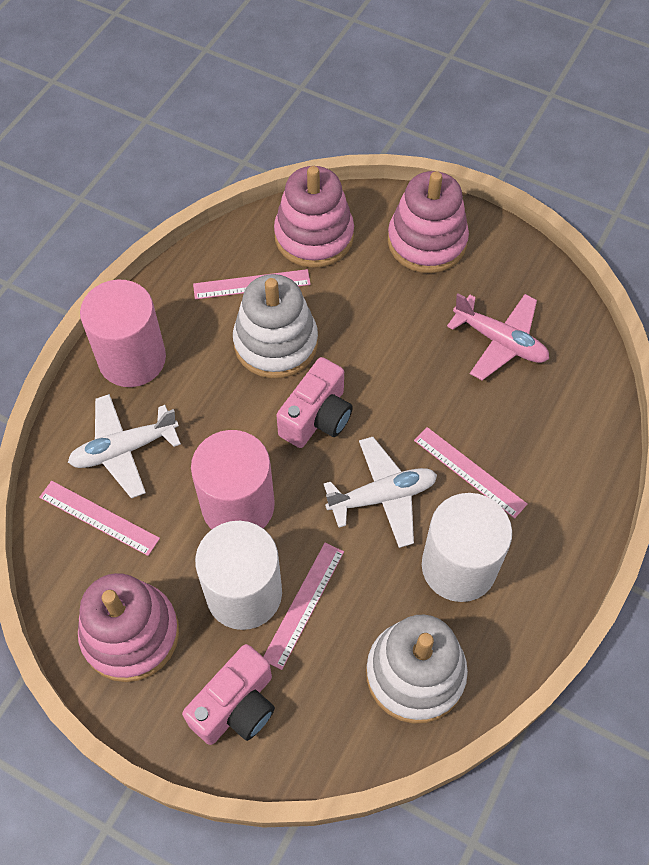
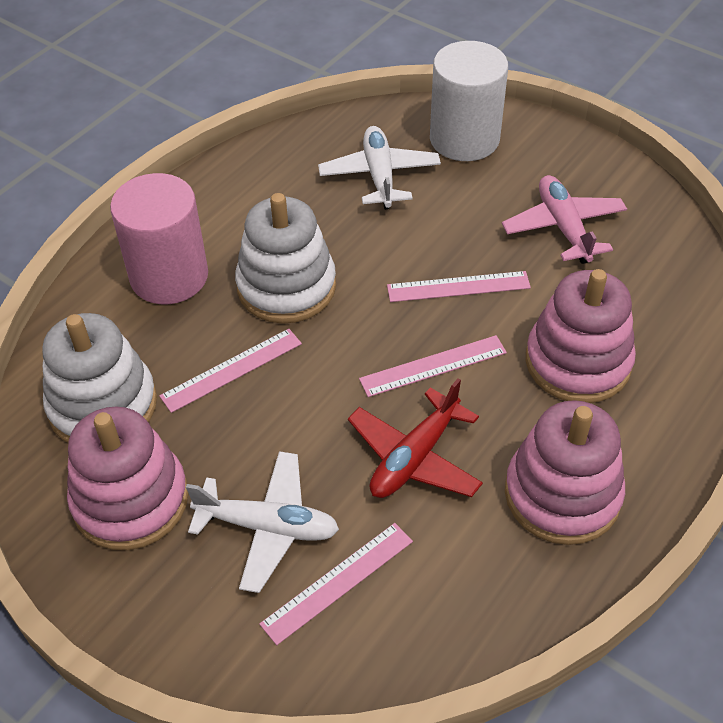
pink camera: [182,644,275,745] [276,357,353,448] = 2 -> none = 0
pink cylinder: [80,280,166,387] [191,430,275,529] = 2 -> [110,173,208,304] = 1
red plane: none = 0 -> [348,378,483,498] = 1
white cylinder: [195,521,282,630] [422,493,512,602] = 2 -> [430,41,508,161] = 1

